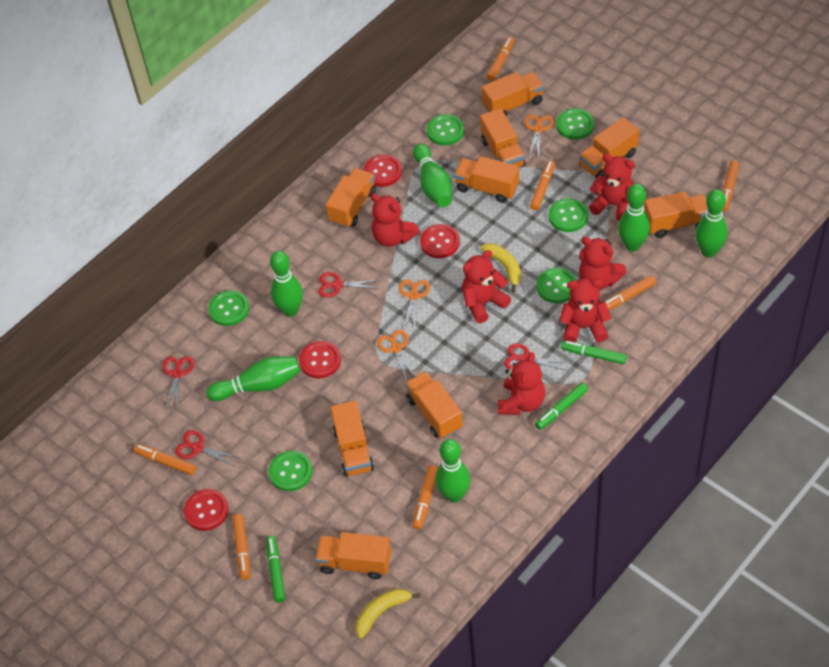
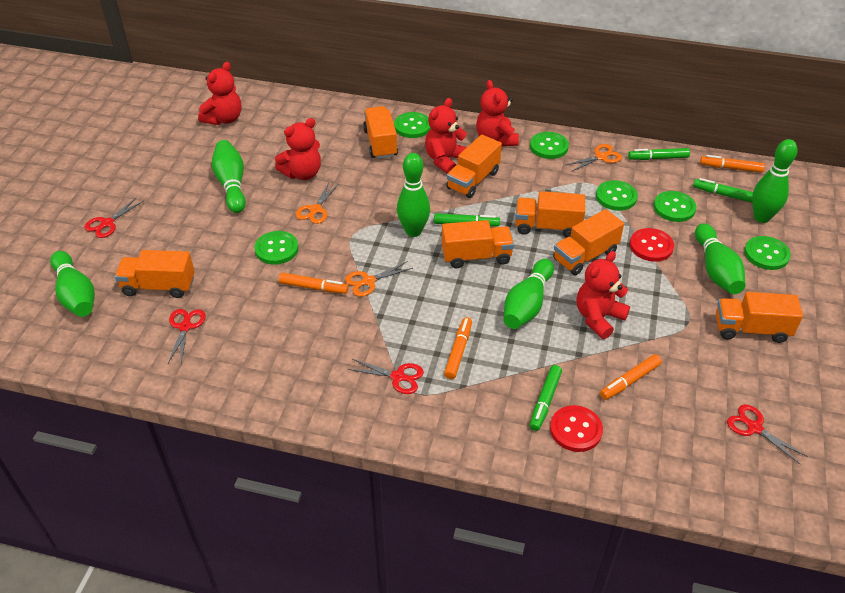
green marker: [266,536,285,603] [535,383,588,430] [561,341,627,364] = 3 -> [434,213,500,227] [530,365,562,431] [628,148,690,160] [693,178,753,202] = 4
orange marker: [134,444,196,475] [232,514,250,580] [413,465,438,529] [486,37,515,81] [530,160,555,211] [605,275,656,310] [722,160,739,212] = 7 -> [279,272,348,294] [444,317,472,379] [600,354,662,400] [700,155,765,173] = 4
orange truck: [315,532,391,579] [326,168,376,228] [331,401,374,477] [405,372,463,439] [454,156,519,203] [480,108,525,167] [482,72,544,116] [579,117,639,178] [644,192,707,238] = 9 -> [115,250,195,298] [363,106,398,159] [442,220,514,268] [446,135,502,198] [515,191,585,238] [553,209,624,275] [716,292,803,343] = 7
red button: [184,489,229,531] [299,341,341,378] [364,154,402,187] [420,224,460,258] = 4 -> [550,405,603,452] [630,228,674,262] = 2
red teddy bear: [371,193,420,247] [462,250,511,323] [498,352,545,415] [559,278,611,342] [579,237,627,290] [589,154,635,221] = 6 -> [198,62,241,125] [275,118,321,180] [425,98,467,174] [476,80,519,146] [577,251,630,339] = 5
yellow banana: [356,589,420,639] [481,243,521,292] = 2 -> none = 0

